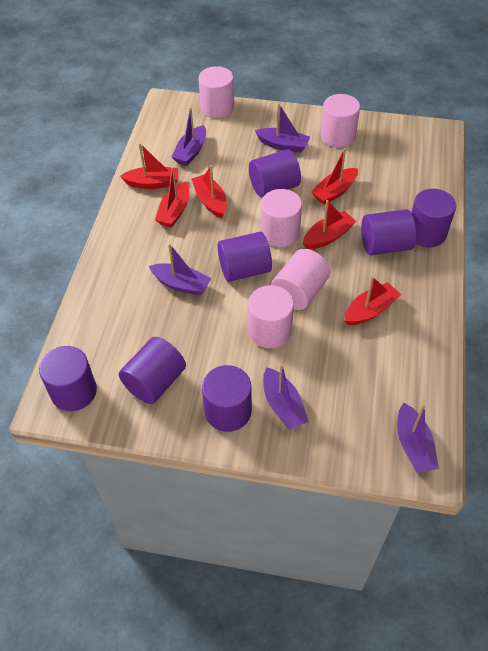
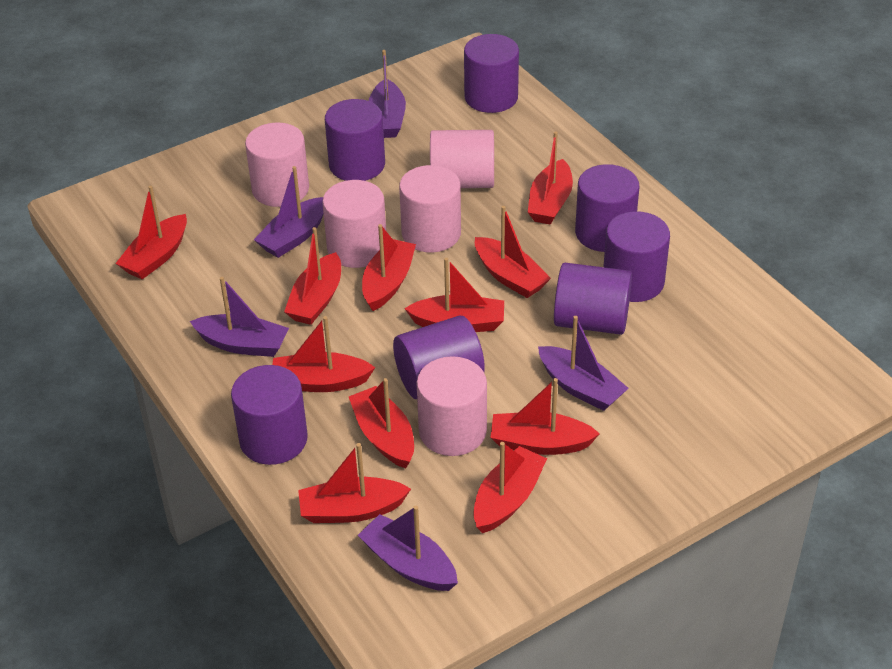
red boat: [120,143,178,189] [155,167,189,228] [191,165,227,218] [303,200,356,249] [311,148,358,205] [344,276,401,325] = 6 -> [115,186,187,279] [272,316,375,392] [284,227,341,325] [298,443,411,523] [349,378,414,469] [362,224,416,311] [404,258,504,332] [473,442,547,533] [475,206,551,298] [490,378,600,455] [528,131,573,225] = 11

